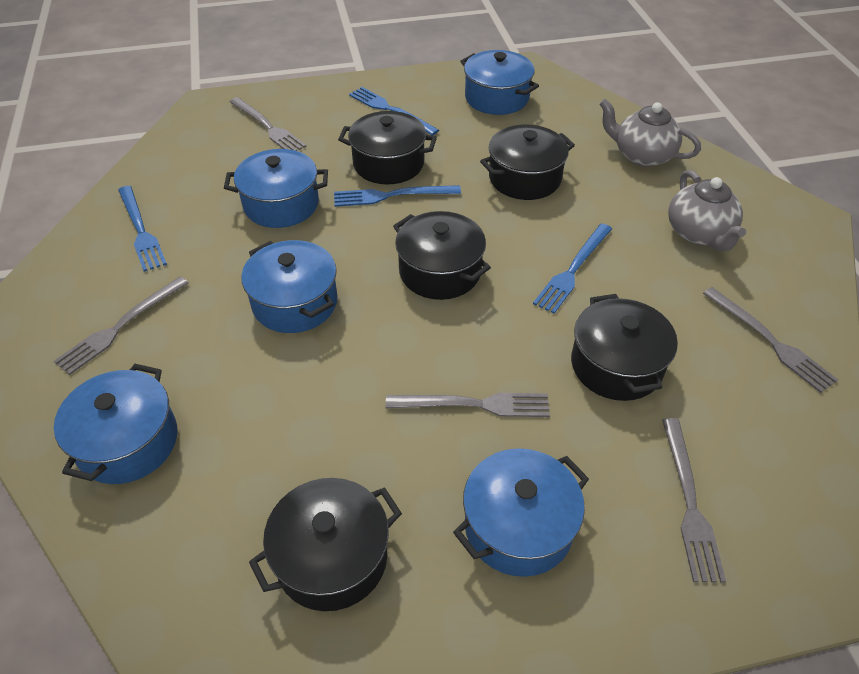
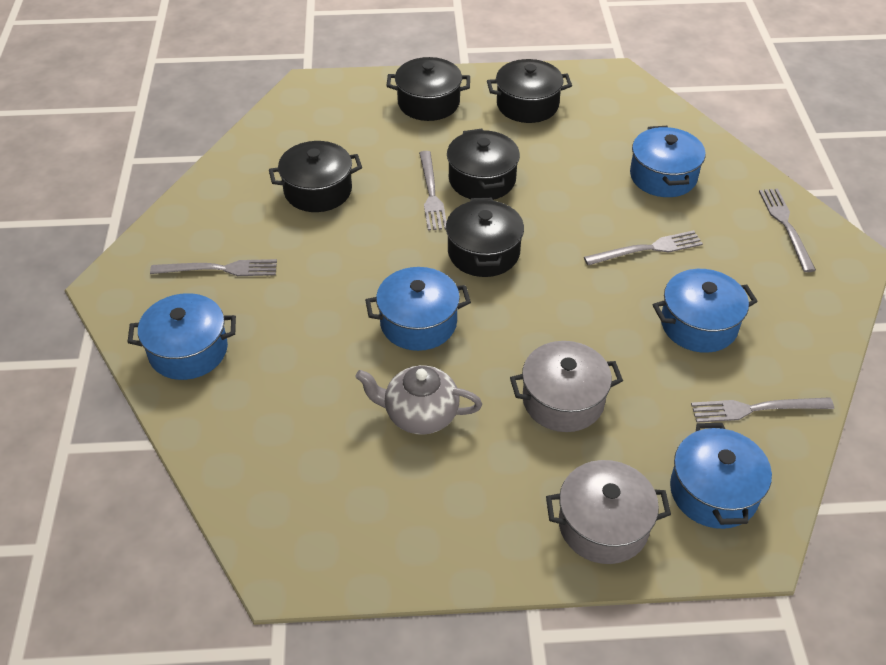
blue fork: [118,186,167,272] [334,185,461,207] [349,87,439,136] [533,223,612,314] = 4 -> none = 0
grey pot: none = 0 -> [510,341,623,432] [546,460,671,564] = 2
grey teapot: [600,99,701,167] [668,170,746,251] = 2 -> [355,365,482,435] = 1

